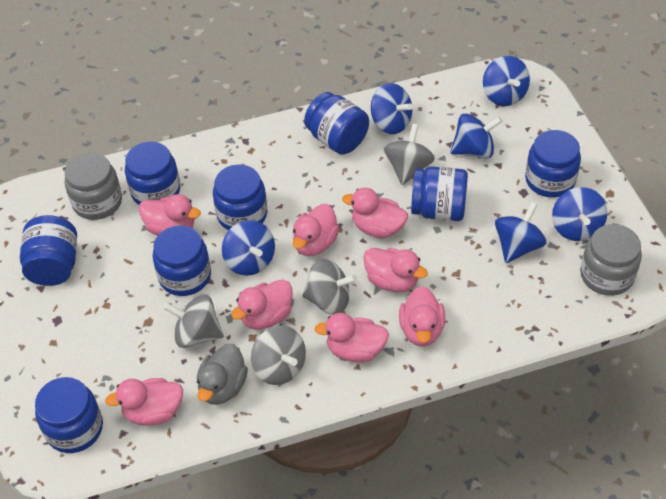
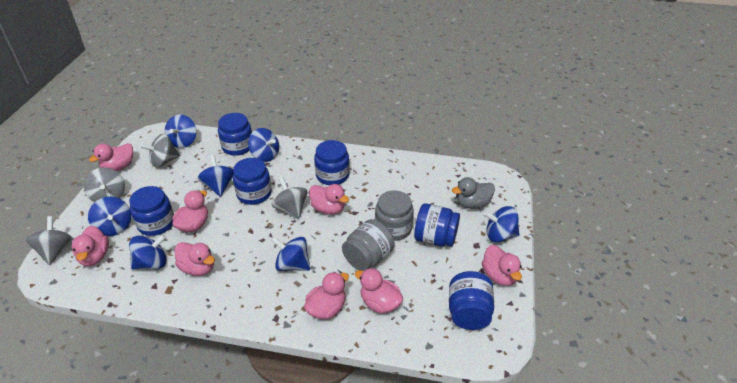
blue jar: [20,215,77,286] [35,377,103,453] [125,141,180,205] [153,225,211,296] [213,164,267,230] [304,92,369,154] [411,166,468,221] [525,130,581,198] = 8 -> [129,186,174,236] [218,113,252,156] [233,158,272,205] [314,140,350,185] [414,203,460,247] [449,271,494,330] = 6
blue spinning top: [222,220,275,276] [371,83,413,134] [451,114,503,158] [483,56,530,106] [495,202,547,263] [552,187,608,241] = 6 -> [88,197,131,236] [129,234,167,270] [165,115,197,148] [197,155,234,197] [248,128,279,162] [271,236,310,271] [484,206,520,242] = 7

